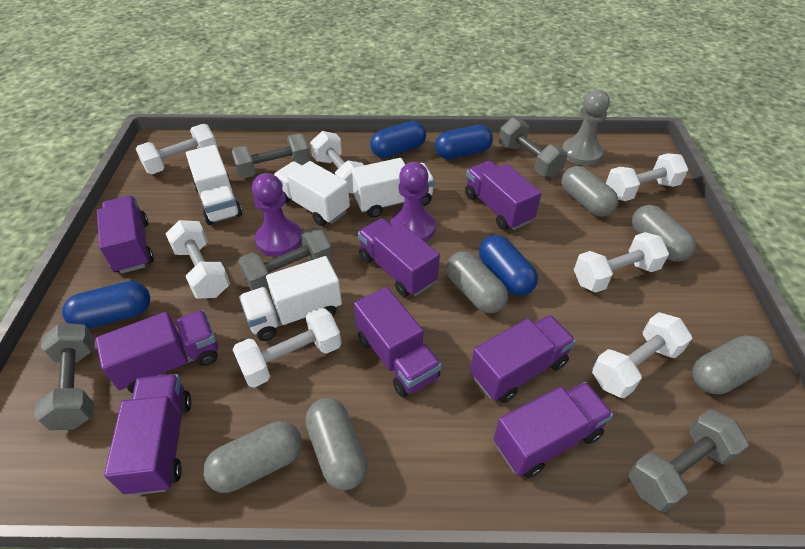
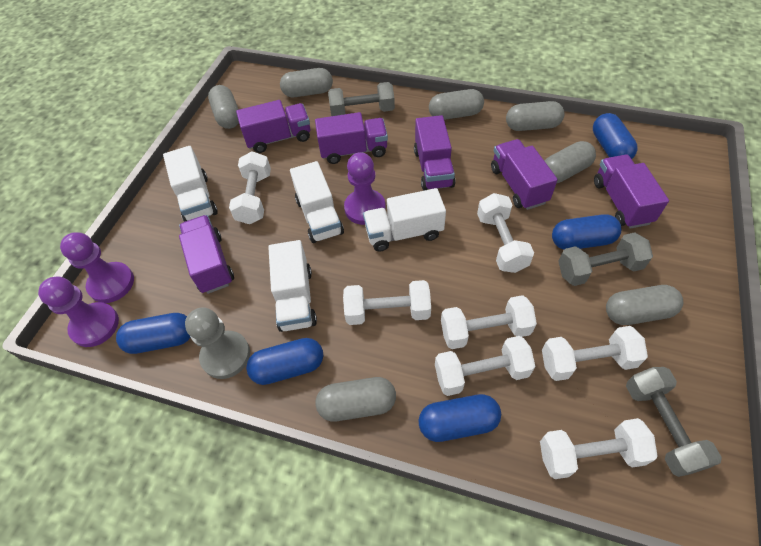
blue capsule: [62,281,150,329] [370,121,426,158] [435,125,493,159] [479,235,538,296] = 4 -> [116,313,190,354] [246,338,323,385] [419,394,501,442] [552,214,621,250] [593,113,638,159] = 5
grey capsule: [203,421,302,493] [305,398,368,490] [446,251,508,313] [561,166,618,217] [632,205,696,262] [692,335,773,394] = 6 -> [208,85,239,129] [280,68,333,97] [316,377,396,422] [429,89,484,120] [506,101,565,131] [544,141,596,183] [606,285,683,325] = 7
grey dumbbell: [34,323,95,431] [231,133,311,178] [238,227,333,291] [499,118,567,178] [629,409,749,512] = 5 -> [328,82,395,116] [558,232,653,286] [626,367,722,477] = 3
purple pawn: [252,173,302,257] [390,162,436,242] = 2 -> [38,277,119,347] [60,232,134,303] [344,152,386,225] = 3
purple truck: [96,310,218,393] [97,195,154,274] [104,374,192,495] [354,287,442,397] [358,218,440,297] [465,161,542,230] [470,315,576,403] [494,382,613,478] = 8 -> [179,215,234,294] [236,100,310,153] [315,112,388,164] [414,115,455,191] [491,139,558,210] [594,155,669,229] = 6

